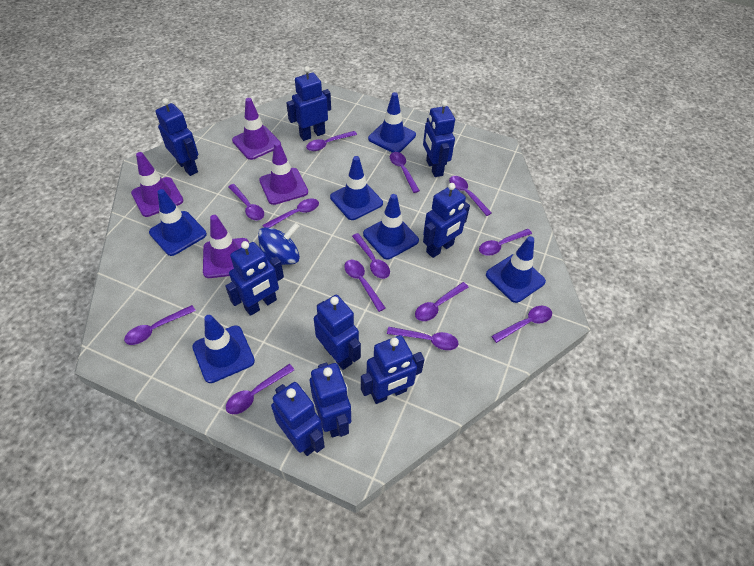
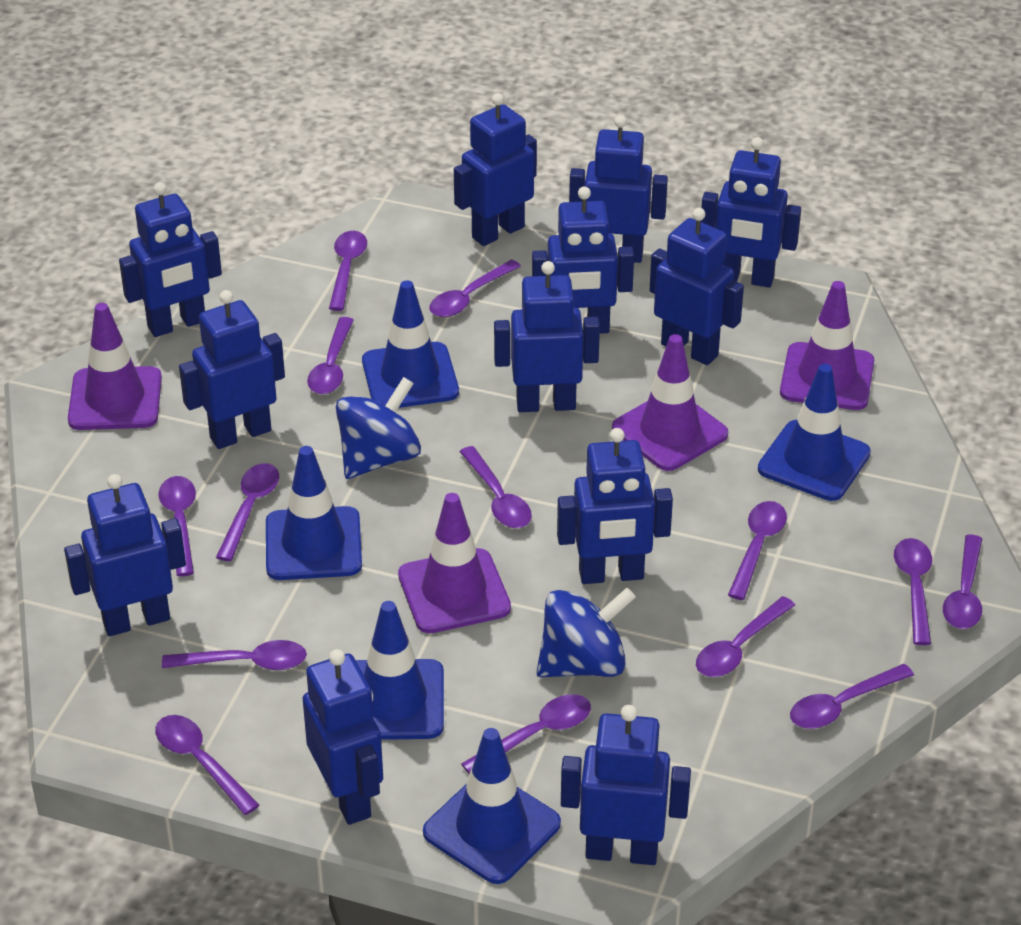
blue robot: [155,98,198,176] [225,241,284,316] [271,382,325,456] [286,66,331,141] [310,363,351,438] [314,295,361,370] [361,335,425,404] [423,100,455,177] [423,183,470,258] = 9 -> [64,474,186,636] [119,182,222,337] [179,290,285,449] [303,649,383,825] [454,93,537,246] [494,261,600,412] [532,186,634,334] [557,428,673,584] [561,705,691,865] [569,115,668,263] [650,208,744,365] [701,137,801,288] = 12
blue spinning top: [258,223,300,265] = 1 -> [336,377,421,479] [536,588,636,677] = 2
blue traffic cone: [149,189,207,256] [192,315,255,383] [330,156,383,220] [363,194,419,259] [368,92,416,153] [486,236,546,303] = 6 -> [266,446,362,580] [356,601,444,740] [362,280,459,408] [423,728,561,884] [758,364,871,501] = 5
purple spoon: [124,305,196,345] [226,364,294,414] [228,184,264,220] [263,198,319,228] [306,131,357,151] [344,260,386,312] [352,233,390,279] [387,327,458,350] [390,152,420,193] [415,282,468,321] [449,176,492,216] [479,229,532,256] [492,306,552,343] = 13 -> [155,715,259,815] [158,476,196,576] [162,640,307,670] [216,463,279,561] [307,317,354,394] [329,231,367,311] [429,260,521,317] [459,446,532,528] [461,694,591,775] [696,596,795,677] [728,501,787,600] [790,664,914,729] [894,538,932,645] [943,534,982,629] = 14

